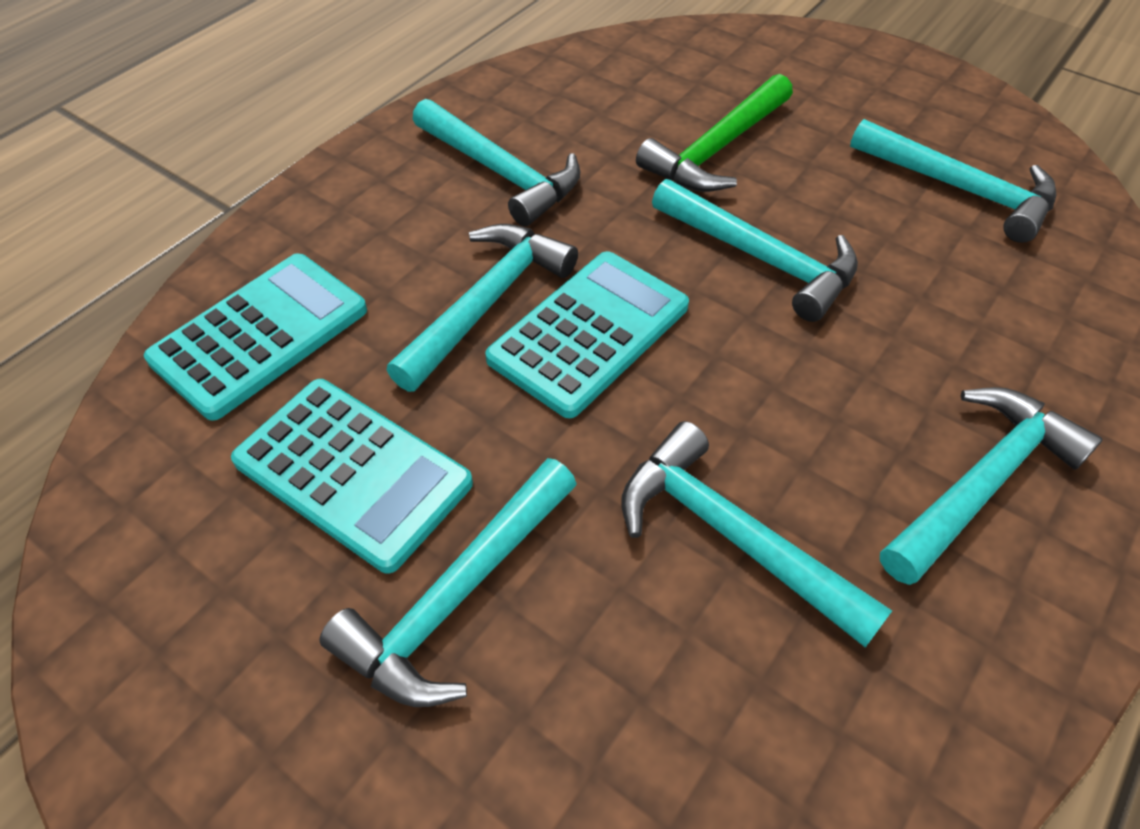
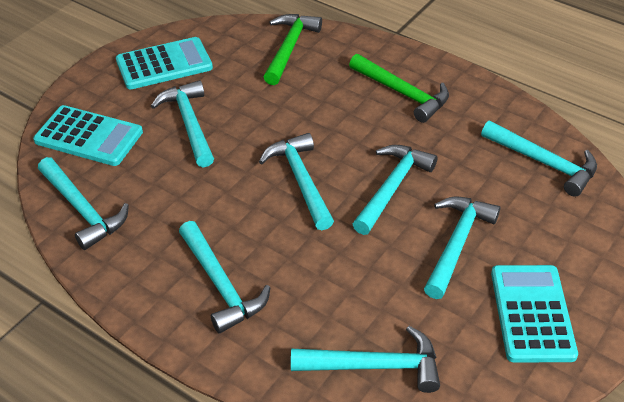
green hammer: [636,74,793,192] = 1 -> [264,14,322,85] [349,54,449,123] = 2
turquoise hammer: [319,458,577,707] [387,224,578,392] [413,99,581,226] [621,421,892,648] [652,179,858,322] [850,119,1056,243] [880,387,1103,585] = 7 -> [38,157,129,250] [151,80,214,167] [179,221,271,333] [259,133,334,230] [291,326,440,393] [353,145,438,235] [424,197,500,299] [481,121,597,197] = 8

